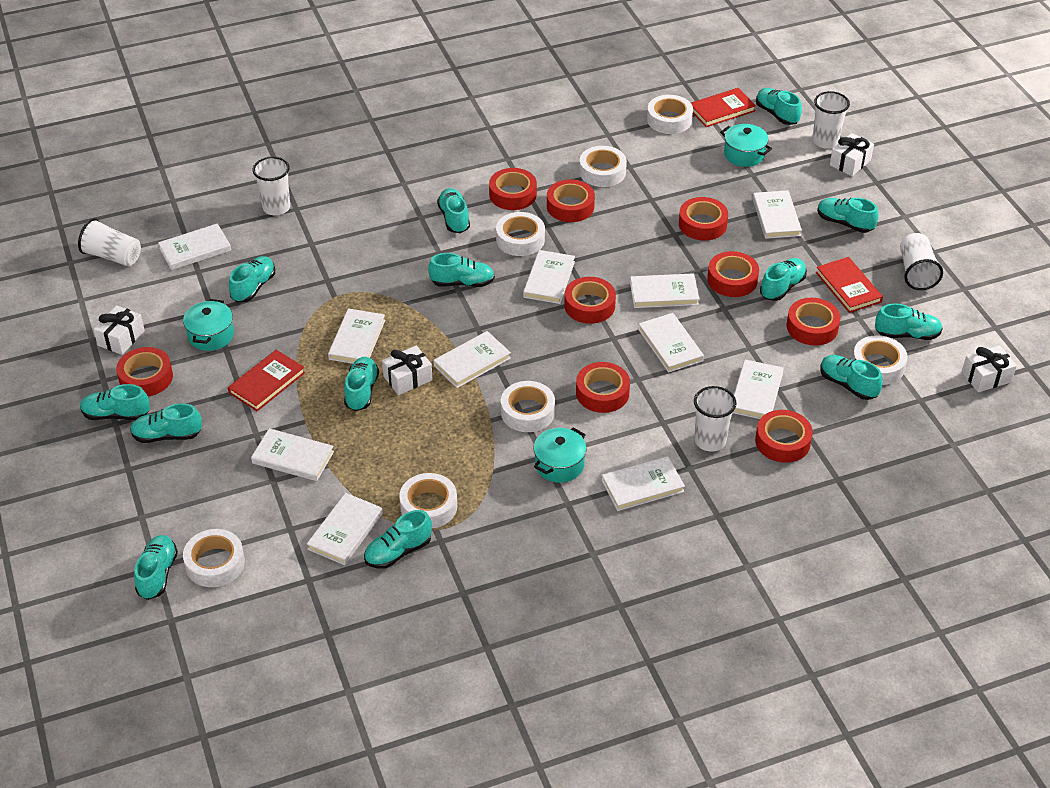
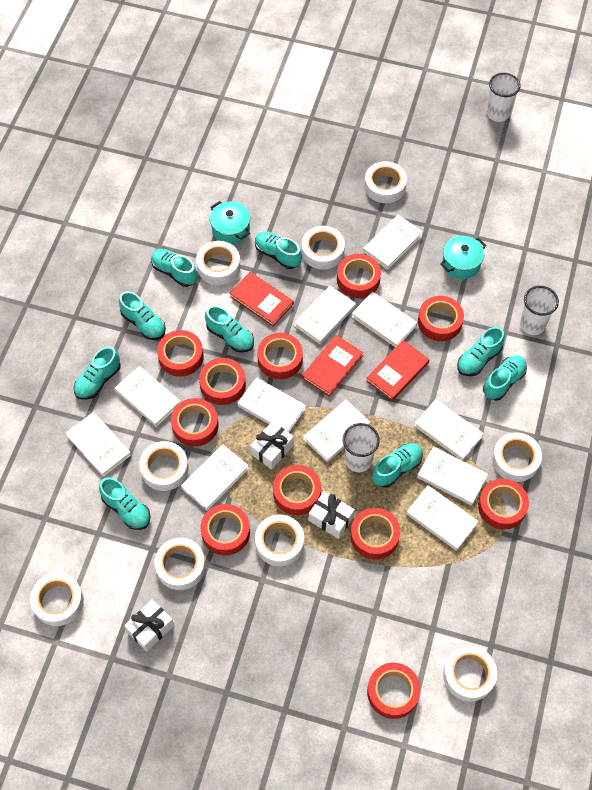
red tape: [116,347,173,397] [489,168,537,210] [547,179,595,222] [564,277,616,324] [576,362,630,413] [679,197,728,241] [707,251,759,297] [755,410,813,463] [787,298,841,346] = 9 -> [157,330,204,377] [171,398,219,447] [199,358,246,405] [200,504,250,556] [257,333,303,379] [273,465,321,515] [337,254,381,298] [350,508,400,559] [367,663,421,719] [418,296,464,341] [478,479,529,530] = 11
turquoise pot: [183,299,234,351] [533,427,587,483] [720,124,772,167] = 3 -> [210,201,250,245] [440,236,486,279] = 2
turquoise shoe: [80,384,150,420] [130,403,202,443] [134,535,178,600] [229,256,275,302] [344,357,379,411] [364,510,432,569] [428,253,495,287] [437,188,470,233] [756,88,802,125] [760,258,807,301] [817,198,879,233] [820,355,883,400] [875,303,943,340] = 13 -> [74,347,121,399] [99,477,151,530] [119,291,166,340] [151,249,197,287] [205,305,254,352] [255,231,302,269] [372,443,423,488] [457,327,505,376] [483,355,527,401] = 9
white cup: [78,218,141,266] [253,157,290,216] [694,386,736,452] [812,91,850,149] [900,233,943,290] = 5 -> [343,423,380,472] [487,73,521,122] [520,286,559,335] = 3
white gift: [93,305,145,355] [382,345,433,395] [830,133,874,176] [962,346,1017,392] = 4 -> [124,599,174,652] [250,421,294,470] [309,491,355,539] = 3
white tape: [183,529,245,587] [399,473,457,528] [496,212,545,256] [501,381,555,432] [579,146,627,187] [647,95,693,134] [852,335,908,385] = 7 -> [30,573,84,626] [139,441,188,491] [155,538,205,590] [196,241,240,285] [255,515,304,566] [302,226,345,269] [364,161,407,203] [443,646,497,701] [492,432,542,482] = 9

